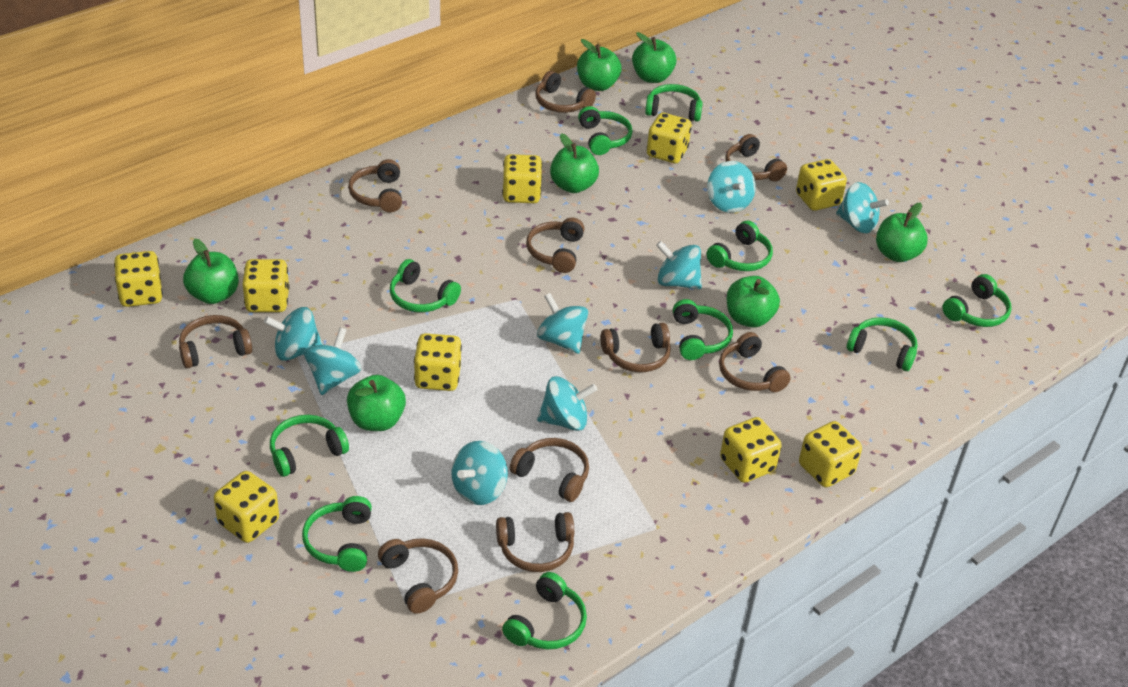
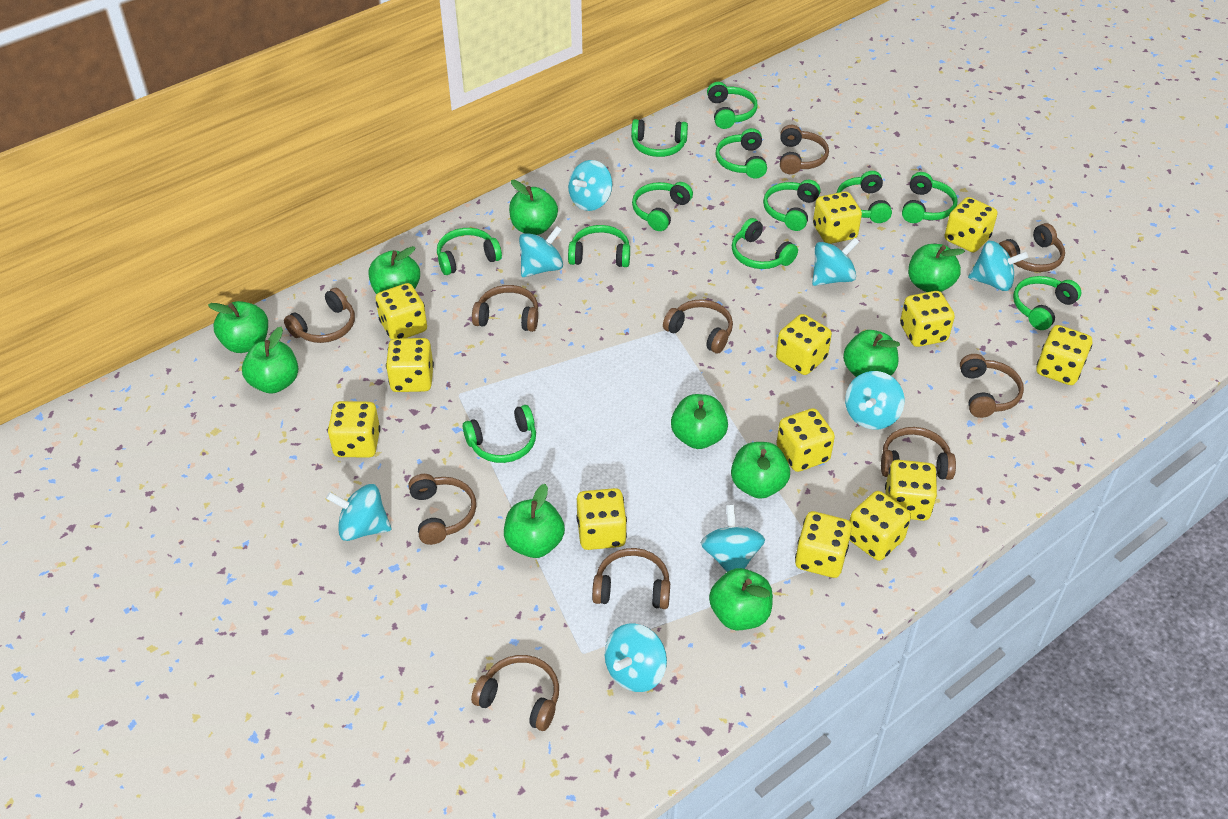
green apple: [183,239,239,304] [347,375,406,431] [550,133,599,193] [577,39,621,91] [632,32,676,83] [727,276,780,327] [876,203,928,262] = 7 -> [208,301,268,353] [242,327,298,394] [369,246,420,294] [504,484,565,558] [509,180,558,235] [671,394,728,449] [709,568,773,631] [731,442,790,499] [843,330,900,377] [908,244,965,292] = 10
green headphones: [270,415,349,477] [302,496,372,572] [390,259,461,312] [502,572,587,650] [578,106,633,155] [645,84,703,122] [673,299,733,360] [706,220,773,271] [847,317,918,371] [942,274,1012,327] = 10 -> [437,228,502,275] [463,405,536,463] [568,225,630,267] [631,119,688,157] [632,182,693,231] [707,82,758,129] [716,128,767,179] [732,218,798,269] [763,179,820,231] [836,171,892,223] [902,172,957,223] [1013,276,1082,330] = 12
yellow dice: [114,251,163,307] [214,471,279,543] [242,259,289,312] [414,333,462,391] [502,154,542,203] [647,113,692,163] [720,417,782,483] [796,159,847,211] [799,421,862,487] = 9 -> [328,401,380,458] [375,283,427,340] [386,338,434,392] [577,488,627,550] [776,314,832,375] [777,408,835,472] [795,511,852,578] [813,192,862,244] [849,491,911,561] [885,460,937,521] [900,291,955,347] [945,197,997,253] [1036,325,1092,385] = 13

